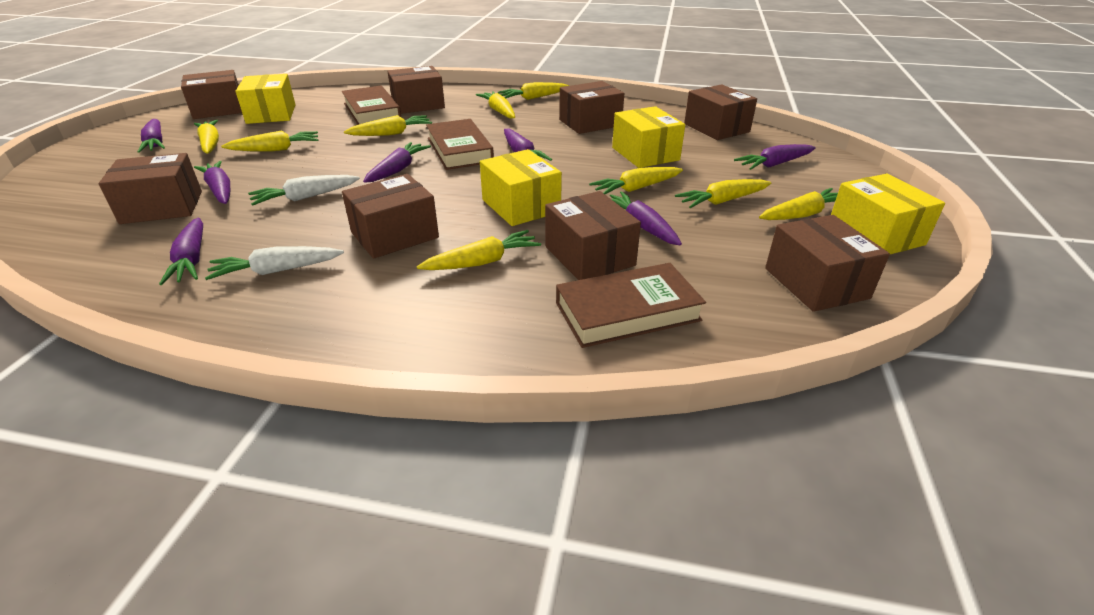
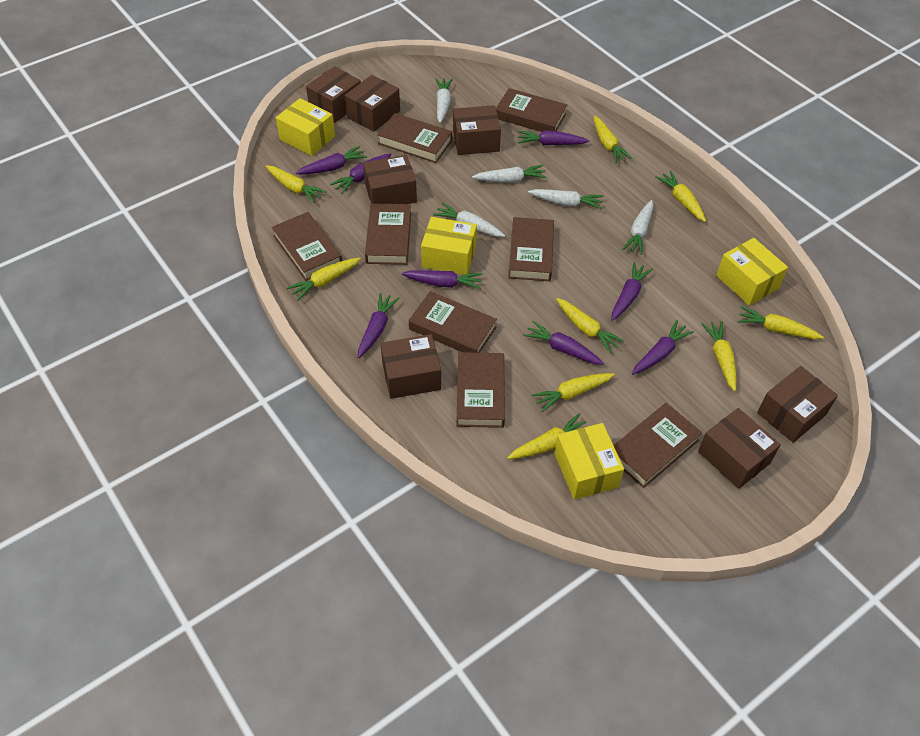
brown book: [342,86,402,125] [426,119,494,170] [556,263,706,348] = 3 -> [272,212,342,281] [365,203,411,265] [377,113,452,163] [409,291,497,353] [457,352,505,428] [496,88,567,132] [508,217,554,281] [614,403,702,488] = 8
brown box: [99,153,202,224] [181,70,242,119] [342,174,439,259] [387,66,445,114] [545,191,641,280] [559,81,624,134] [684,84,757,140] [765,215,890,312] = 8 -> [306,66,361,123] [345,75,400,132] [363,155,417,204] [381,334,441,399] [453,105,501,155] [698,408,781,489] [757,366,838,443] = 7
purple carrot: [137,119,165,153] [159,217,203,285] [194,161,230,204] [363,142,431,183] [504,128,552,161] [610,191,682,245] [734,144,816,170] = 7 -> [296,146,367,175] [330,153,392,194] [358,293,400,358] [402,270,483,289] [518,131,589,145] [523,321,604,365] [612,262,653,321] [632,320,694,375] = 8
white carrot: [205,246,344,280] [248,175,360,206] = 2 -> [433,202,505,237] [435,78,453,123] [472,165,546,183] [528,189,604,209] [622,200,653,255] = 5

